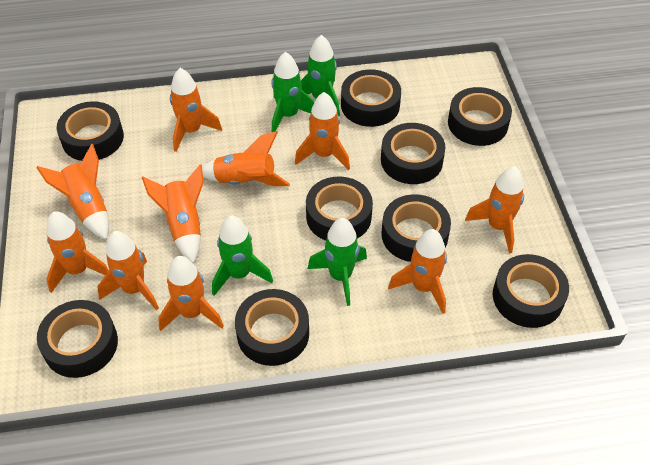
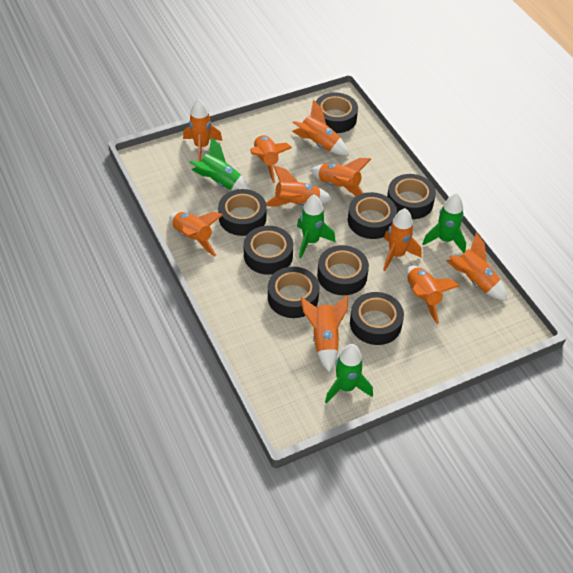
black tape: [37,300,118,378] [57,101,124,161] [235,289,309,366] [306,176,373,241] [341,69,401,127] [381,123,446,184] [382,194,451,262] [448,87,512,146] [493,254,569,328] = 9 -> [218,189,267,236] [244,226,293,275] [268,267,320,318] [316,93,358,133] [317,245,369,295] [348,192,397,239] [350,292,404,345] [387,174,436,219] = 8

